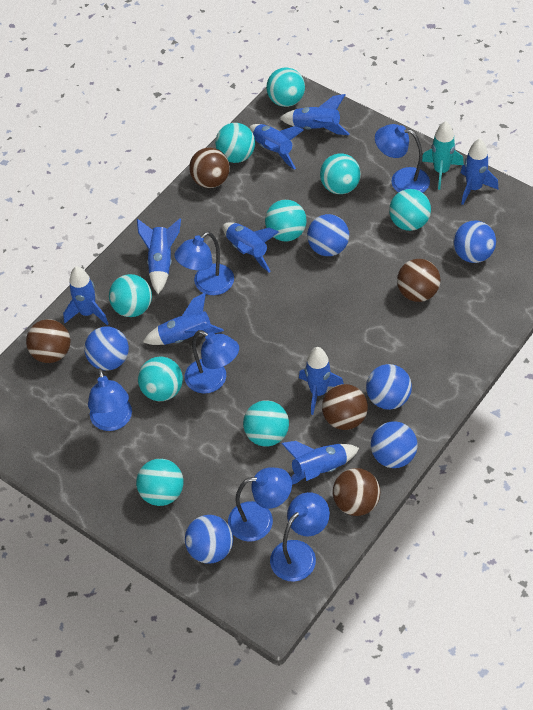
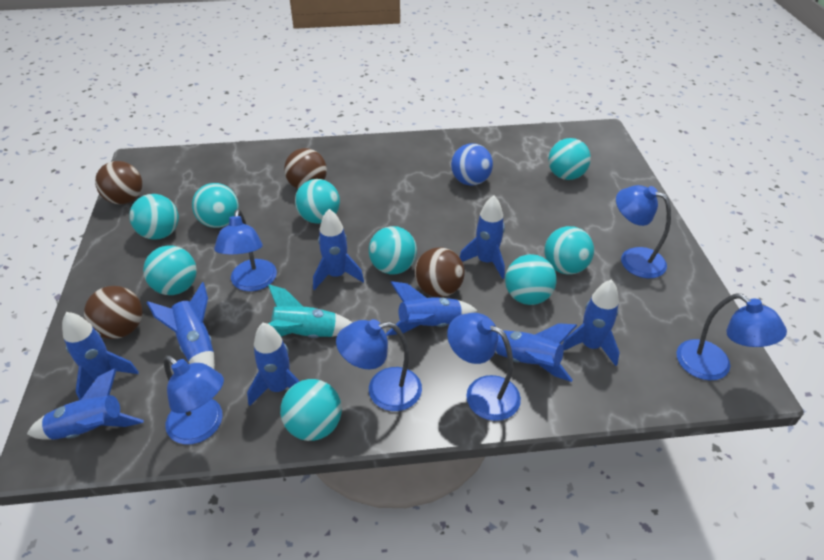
blue ball: [84,326,129,371] [185,515,233,563] [307,214,349,256] [366,364,412,410] [371,421,418,468] [453,221,496,263] = 6 -> [451,143,493,186] = 1
brown ball: [26,319,70,363] [189,147,230,188] [322,384,368,430] [333,468,380,516] [397,259,440,302] = 5 -> [84,286,143,339] [95,161,142,204] [284,148,327,189] [414,247,465,297] = 4

